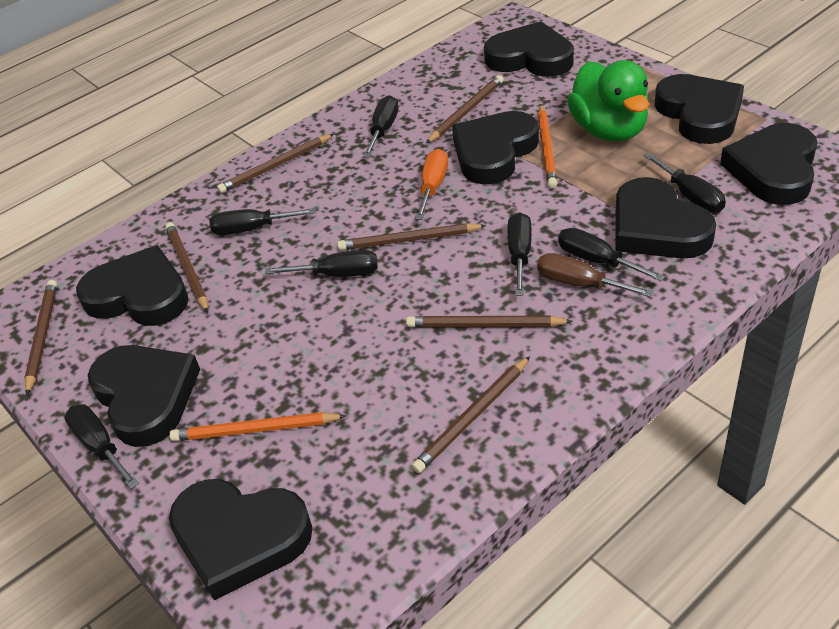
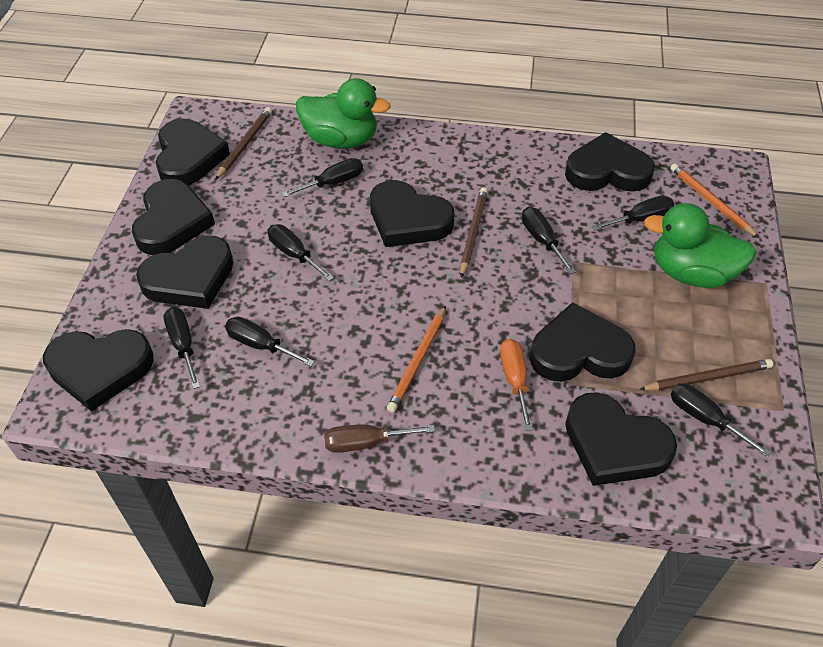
brown pencil: [24,280,57,396] [165,222,208,313] [217,134,334,193] [337,223,487,250] [406,316,573,327] [411,356,530,473] [426,75,504,143] = 7 -> [215,107,272,180] [460,187,488,278] [639,359,774,391] = 3
green duck: [567,60,649,142] = 1 -> [296,78,391,149] [644,203,756,288] = 2

